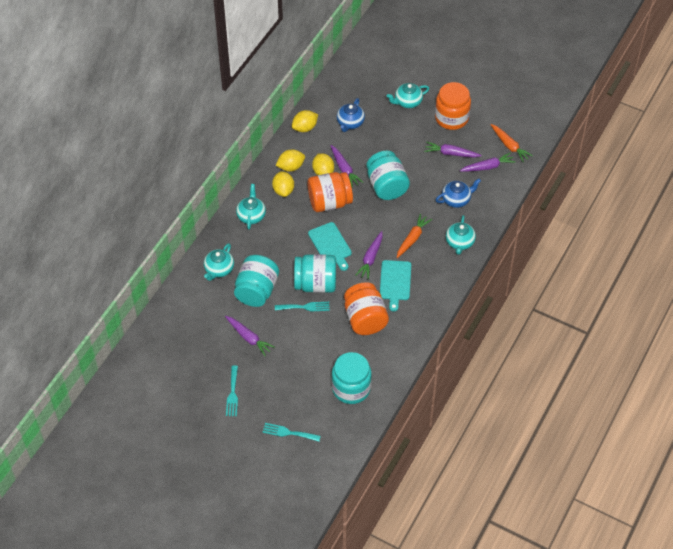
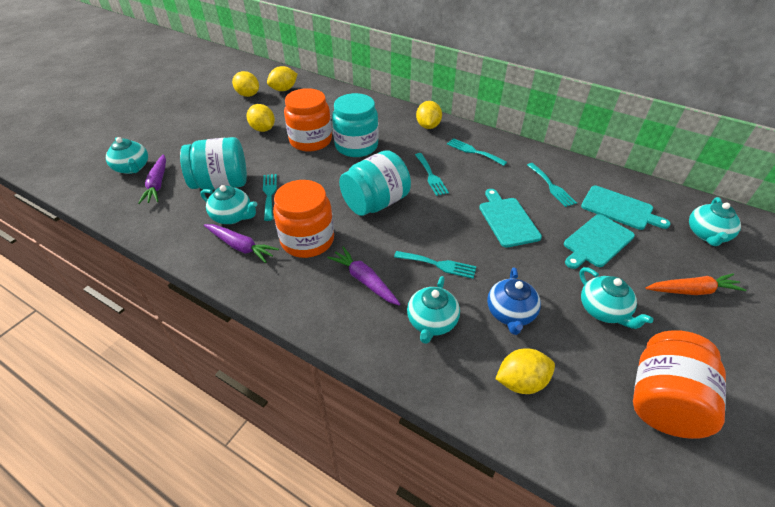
blue teapot: [337,98,365,132] [436,179,481,208] = 2 -> [487,267,541,335] = 1
orange carrot: [397,214,432,258] [491,124,533,162] = 2 -> [646,273,747,295] = 1
purple carrot: [225,316,275,356] [331,145,364,188] [356,231,383,279] [424,142,481,158] [460,152,516,172] = 5 -> [138,154,166,204] [204,224,279,263] [327,246,401,306] = 3
turquoise cutting board: [308,222,352,271] [380,260,411,312] = 2 -> [479,189,542,248] [564,214,635,269] [581,186,670,230] = 3
turquoise fork: [226,365,238,416] [263,423,321,441] [275,302,330,311] = 3 -> [263,174,277,221] [394,251,476,279] [415,153,449,196] [447,138,507,166] [527,163,577,207] = 5
turquoise jar: [234,255,279,307] [294,254,336,293] [332,352,372,404] [367,151,410,200] = 4 -> [180,137,247,190] [332,93,378,157] [339,150,411,216] = 3
turquoise teapot: [204,243,234,281] [236,184,266,230] [386,83,429,108] [446,215,476,255] = 4 -> [106,137,148,174] [201,185,257,224] [407,276,460,344] [579,267,653,329] [689,197,741,246] = 5
yellow lemon: [272,171,294,197] [276,149,305,172] [292,110,318,132] [312,153,334,175] = 4 -> [232,71,259,97] [247,104,275,132] [267,66,298,91] [416,101,442,129] [495,349,555,394] = 5

